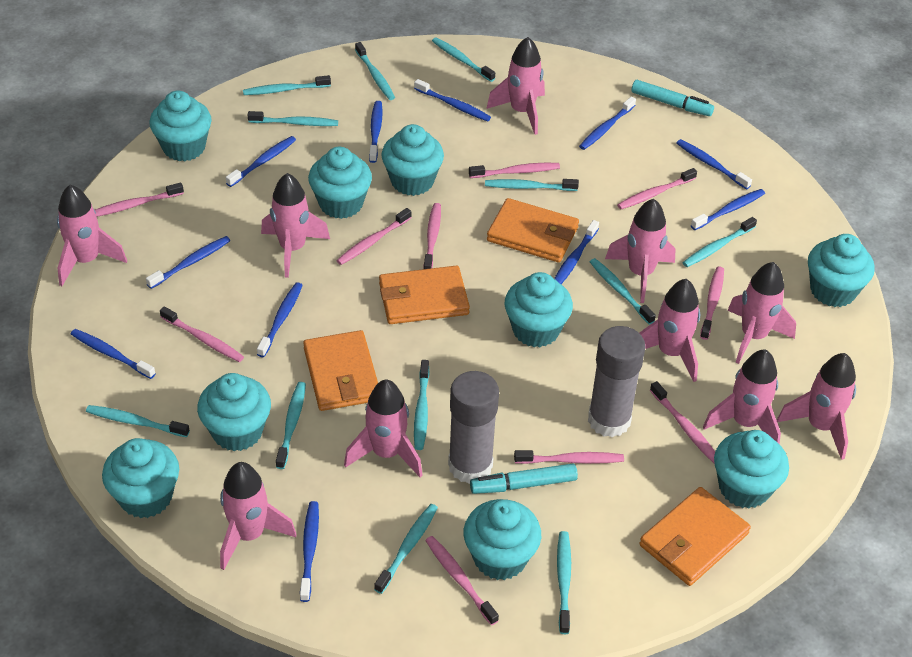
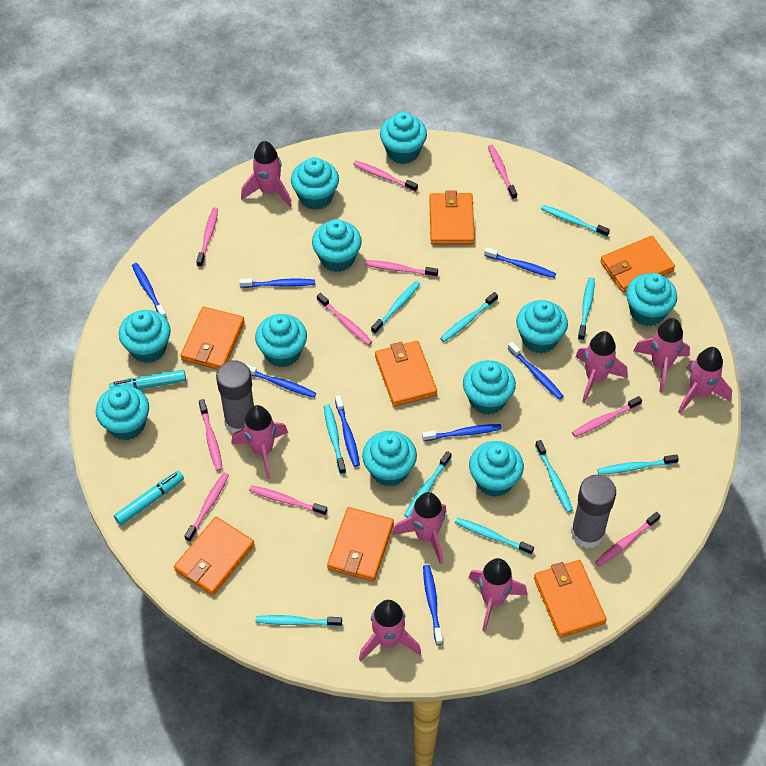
blue toothbrush: [71,329,156,379] [146,236,230,289] [226,136,296,187] [257,282,303,357] [300,501,319,602] [369,101,383,163] [414,79,491,122] [554,220,599,284] [579,97,636,150] [677,139,752,189] [691,189,765,230] = 11 -> [132,263,167,318] [239,278,315,288] [246,364,316,398] [335,395,360,467] [422,424,502,441] [423,565,443,645] [484,247,556,278] [508,342,564,400] = 8
orange wallet: [303,330,378,411] [379,266,470,324] [487,198,579,263] [639,487,751,586] = 4 -> [174,517,255,595] [180,307,245,370] [327,507,394,582] [375,341,437,407] [429,190,475,245] [534,560,607,638] [600,236,675,292] = 7
pink rocket: [57,185,127,286] [220,462,296,570] [261,173,330,278] [344,380,423,477] [486,37,545,135] [605,199,675,303] [640,279,700,382] [703,349,781,444] [728,262,796,364] [777,353,856,460] = 10 -> [231,405,288,479] [241,141,292,207] [359,600,421,661] [393,492,447,564] [468,558,527,631] [575,331,627,403] [633,318,690,392] [678,347,732,413] = 8
turquoise cupcake: [102,438,179,518] [149,90,212,161] [197,373,271,451] [308,147,372,219] [381,124,444,196] [464,499,541,580] [505,272,573,347] [714,430,789,509] [808,234,875,307] = 9 -> [96,385,149,440] [119,310,171,363] [255,314,307,367] [291,157,339,210] [312,219,362,272] [362,431,417,487] [380,112,427,164] [463,360,516,415] [469,441,524,497] [516,300,568,354] [626,273,677,326] = 11
turquoise toothbrush: [86,405,190,437] [243,75,331,95] [248,111,338,126] [276,382,306,469] [355,42,395,100] [374,504,438,594] [414,360,429,450] [432,37,495,82] [485,179,579,191] [557,531,571,634] [590,258,656,324] [682,217,757,267] = 12 -> [256,615,342,627] [324,404,346,474] [371,281,420,334] [404,451,452,518] [440,292,498,342] [455,518,534,555] [535,440,573,513] [541,205,610,237] [578,278,595,340] [597,454,679,475] = 10

